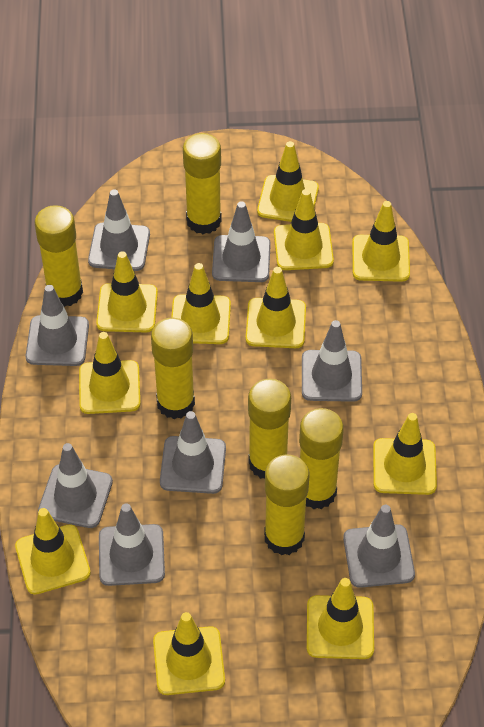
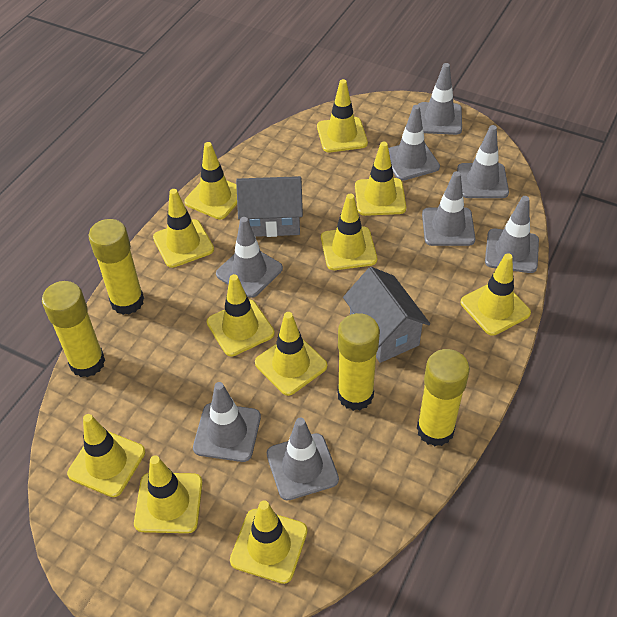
grey house: none = 0 -> [236,176,303,237] [343,267,430,363] = 2
yellow glue stick: [35,205,83,307] [151,318,195,419] [183,133,222,234] [248,379,291,479] [264,455,309,555] [299,408,344,509] = 6 -> [42,281,105,377] [89,219,144,315] [338,313,380,411] [417,349,470,446] = 4

